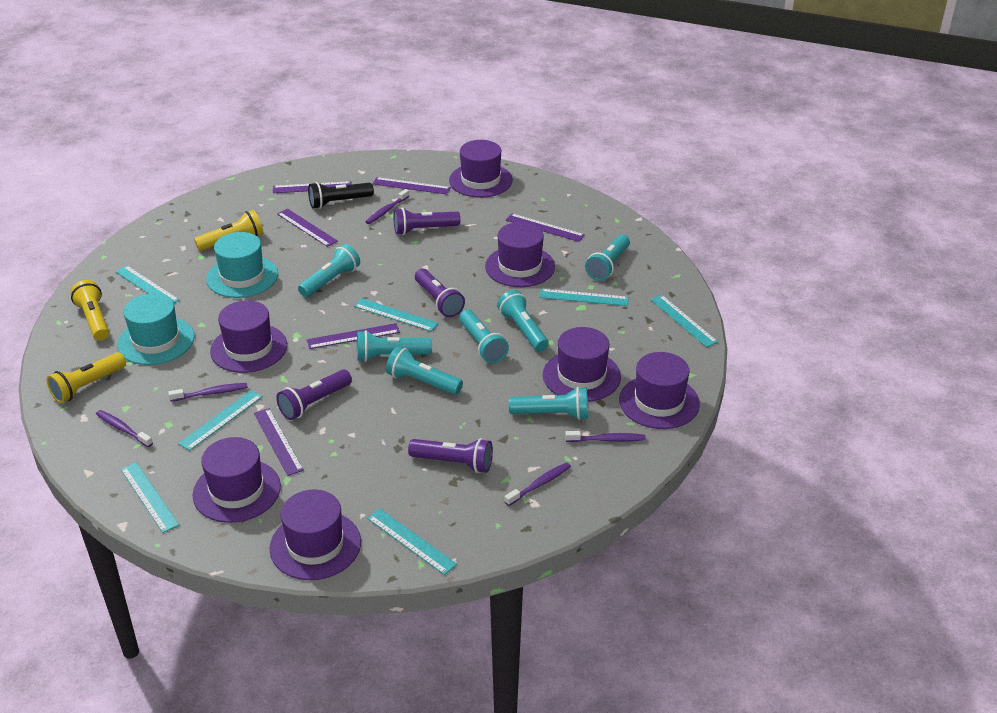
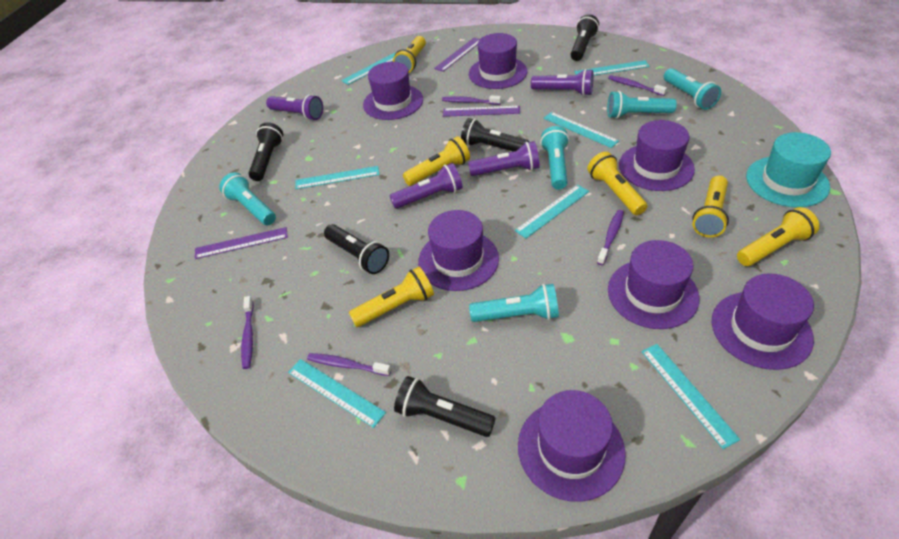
black flashlight: [308,182,374,209] = 1 -> [249,122,283,181] [324,224,389,274] [394,376,496,437] [461,118,529,152] [571,14,599,61] = 5
purple ruler: [254,408,304,476] [273,181,352,193] [277,209,338,247] [307,323,400,349] [372,177,451,194] [506,214,585,242] = 6 -> [195,227,288,259] [434,38,480,72] [443,106,520,117] = 3
turquoise flashlight: [298,244,360,297] [357,330,432,362] [386,347,463,395] [459,310,509,363] [497,290,549,351] [509,387,588,420] [585,235,630,281] = 7 -> [219,172,276,225] [469,284,559,322] [540,126,569,190] [607,91,677,119] [664,68,721,110] = 5
turquoise hat: [117,293,195,365] [207,232,278,298] = 2 -> [746,132,831,207] = 1
yellow flashlight: [47,352,126,403] [70,280,109,340] [194,210,263,251] = 3 -> [349,267,434,327] [393,36,426,73] [403,137,470,186] [587,152,647,215] [692,176,729,237] [737,207,819,266] = 6

